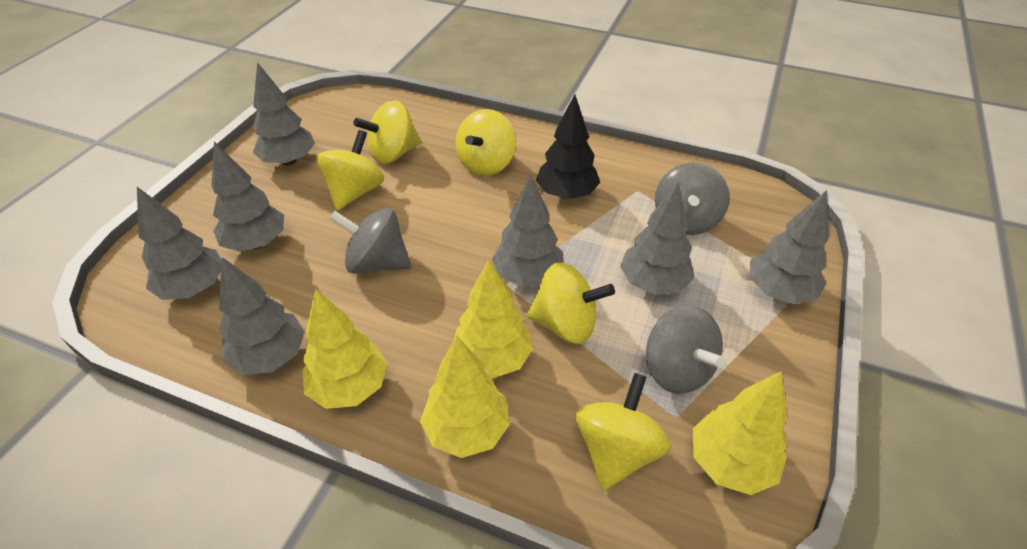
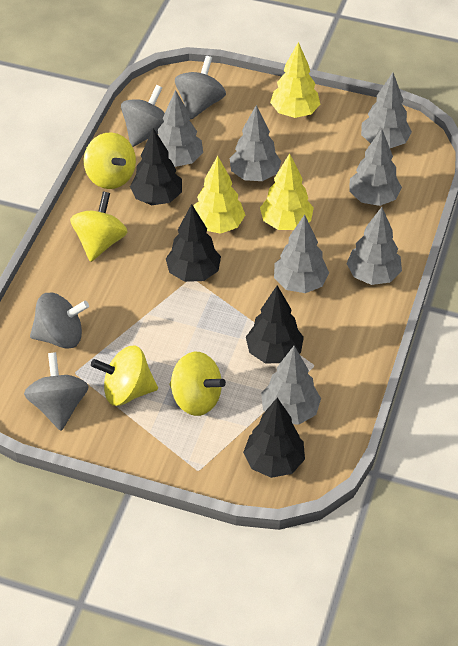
black tree: [536,94,600,199] = 1 -> [130,128,182,205] [166,204,221,282] [243,398,305,478] [246,285,304,363] = 4
grey spinning top: [329,208,411,274] [646,305,726,394] [655,162,730,235] = 3 -> [24,352,89,431] [30,293,89,349] [121,85,165,147] [175,56,226,119] = 4
yellow spinning top: [316,130,384,210] [353,101,421,164] [456,109,516,176] [527,263,615,344] [576,373,672,490] = 5 -> [70,192,127,262] [84,132,136,189] [91,346,158,406] [169,352,226,416] = 4
yellow tree: [302,289,387,409] [420,335,510,458] [454,259,533,378] [693,371,787,495] = 4 -> [193,156,245,234] [260,153,314,230] [270,42,320,118] = 3

